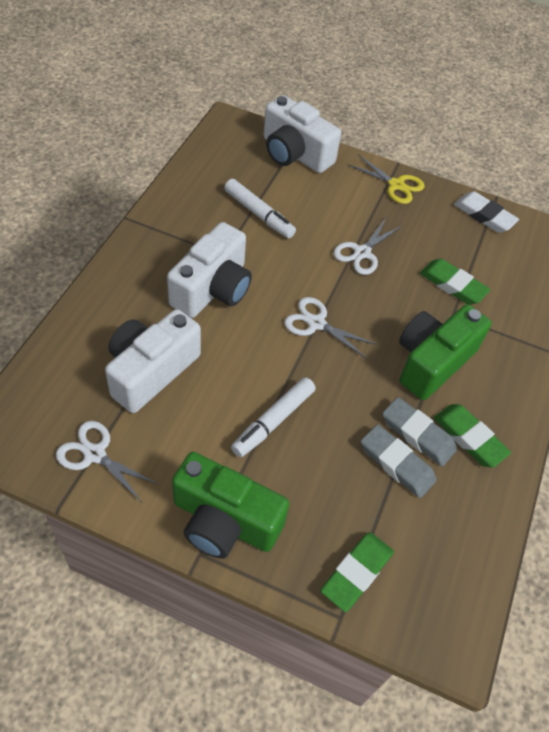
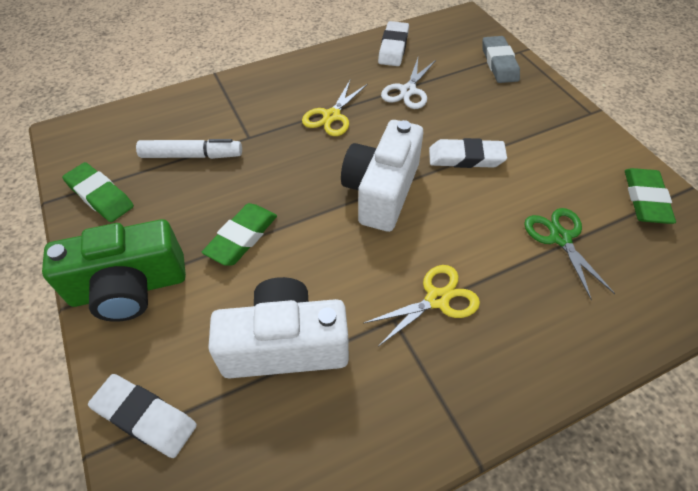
green camera: [172,452,289,559] [399,304,491,400] = 2 -> [42,219,186,322] = 1
green scissors: none = 0 -> [524,208,615,300] = 1
grey eraser: [361,424,437,498] [382,397,457,467] = 2 -> [483,36,520,83] = 1
white camera: [105,309,201,413] [167,222,252,318] [264,95,341,173] = 3 -> [208,277,349,378] [341,120,423,232] = 2
white eraser: [454,191,519,233] = 1 -> [88,374,197,458] [378,21,409,66] [429,138,507,168] = 3
white marker: [224,179,296,238] [231,377,316,457] = 2 -> [136,139,242,159] = 1
white scissors: [56,421,158,501] [284,297,377,359] [333,218,402,275] = 3 -> [381,58,436,109] = 1
yellow scissors: [348,155,425,204] = 1 -> [302,80,368,136] [364,265,480,346] = 2

